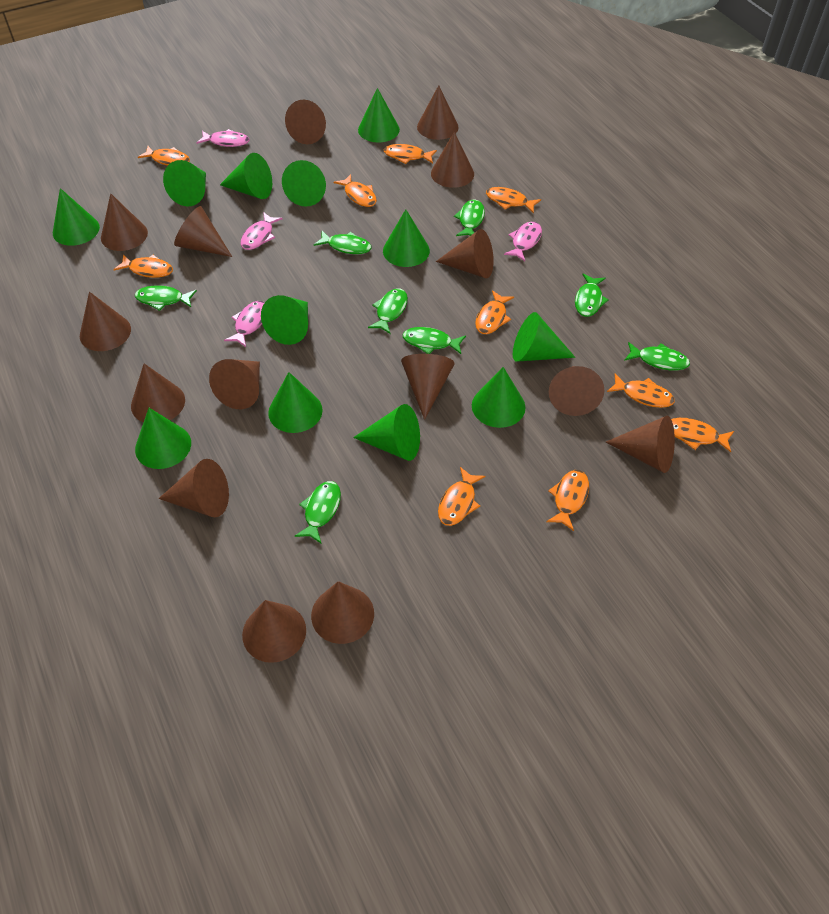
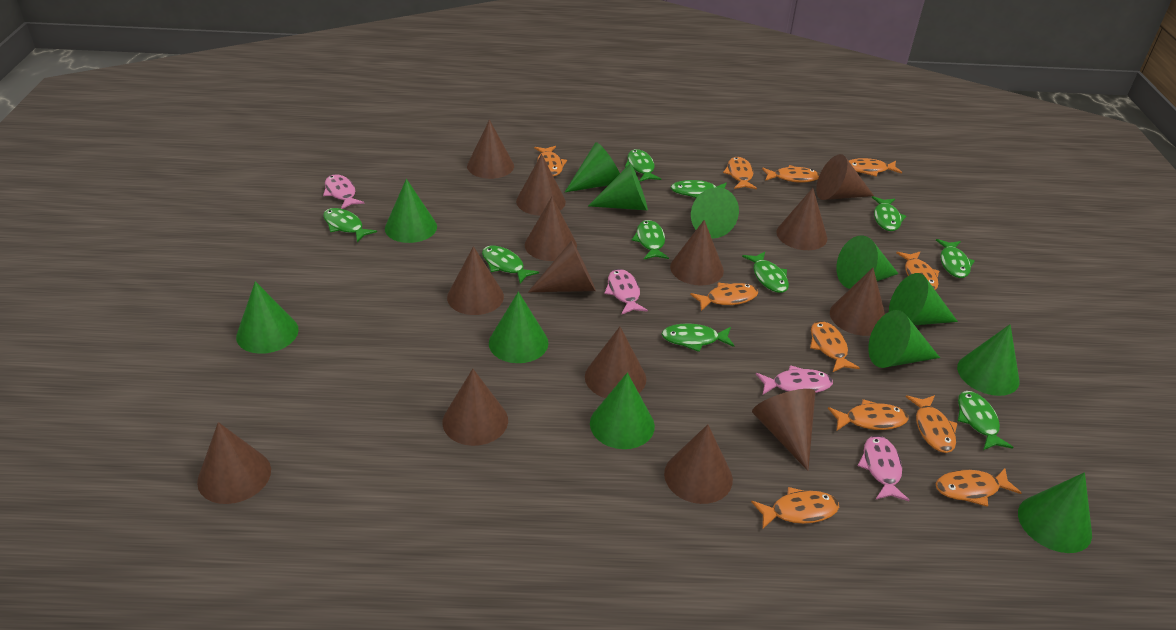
brown cone: [80,292,131,351] [101,193,148,251] [131,363,185,422] [158,459,229,517] [174,206,232,257] [209,359,260,409] [242,600,306,663] [285,100,326,144] [311,581,374,644] [401,354,455,420] [417,85,459,140] [431,132,474,188] [436,229,494,278] [549,366,604,416] [606,416,675,473] = 15 -> [197,422,271,504] [442,369,508,446] [447,246,504,315] [467,120,514,179] [516,154,566,216] [525,197,577,261] [528,240,596,292] [585,327,646,398] [664,424,733,504] [670,220,724,286] [752,389,815,471] [776,188,827,250] [816,154,874,200] [830,268,885,336] = 14
green fish: [135,286,197,311] [295,481,341,543] [314,231,372,254] [368,288,408,334] [403,327,466,354] [454,200,485,236] [575,274,609,317] [624,342,690,371] = 8 -> [323,208,377,242] [482,246,539,284] [625,149,661,182] [632,220,669,259] [662,324,735,352] [671,180,727,198] [742,252,789,293] [872,196,906,231] [936,239,975,278] [958,391,1014,450] = 10
orange fish: [113,254,173,278] [138,146,190,166] [334,174,377,207] [384,144,437,164] [438,467,485,526] [475,290,514,334] [486,187,541,213] [546,470,589,531] [607,374,675,408] [671,418,734,452] = 10 -> [534,146,567,176] [690,283,758,311] [723,157,757,189] [751,487,839,529] [762,165,820,183] [810,321,860,372] [828,399,909,431] [849,158,902,177] [896,252,939,290] [906,395,958,453] [936,468,1022,507] = 11

